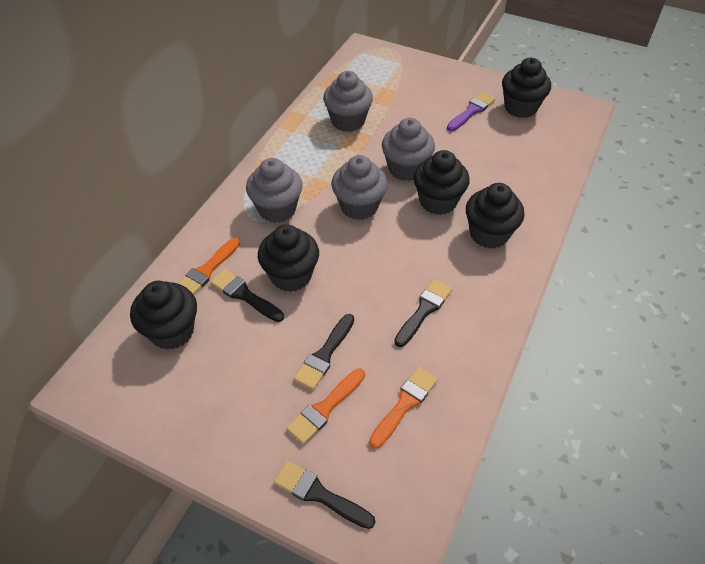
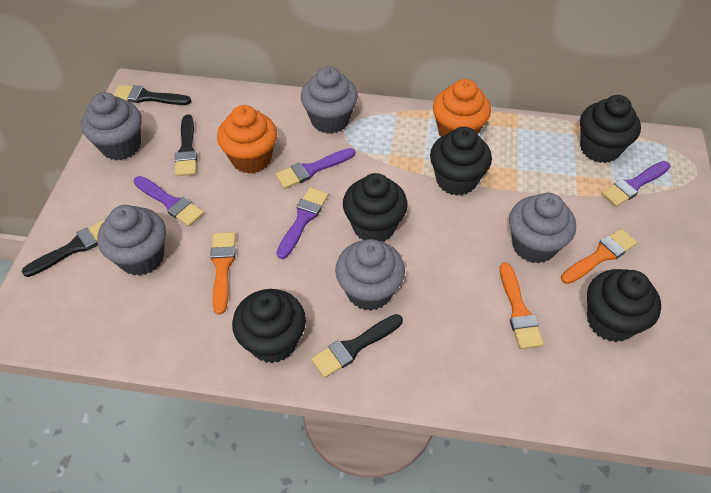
grey cupcake: [246,158,303,223] [323,71,373,132] [331,155,388,220] [382,118,435,181] = 4 -> [81,92,141,160] [97,205,166,276] [301,66,358,134] [335,239,405,311] [509,193,576,264] = 5
orange cupcake: none = 0 -> [217,105,277,174] [433,79,491,137] = 2
purple brush: [447,92,495,131] = 1 -> [134,176,204,227] [275,148,355,189] [277,187,328,259] [601,161,671,207] = 4

